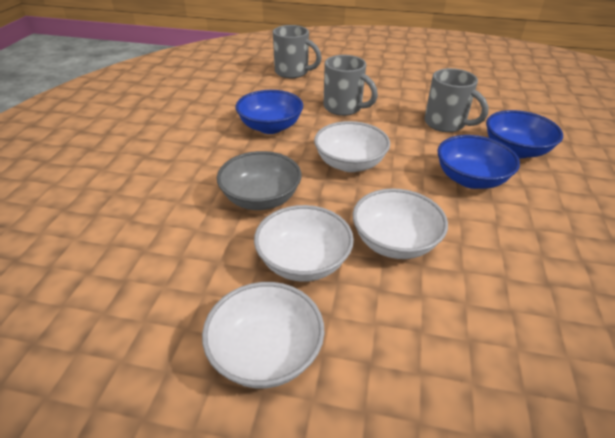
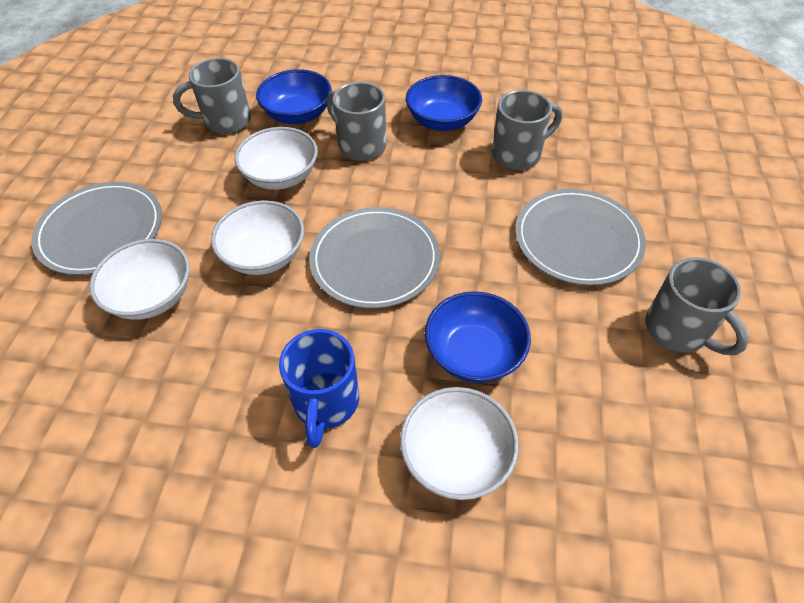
blue mug: none = 0 -> [279,329,359,448] = 1
grey bowl: [217,151,301,210] = 1 -> none = 0
grey mug: [273,25,322,78] [324,55,378,116] [425,68,489,132] = 3 -> [173,58,251,134] [326,82,387,161] [492,90,562,170] [645,257,749,355] = 4
grey plate: none = 0 -> [31,182,162,275] [309,207,440,309] [515,189,646,286] = 3

